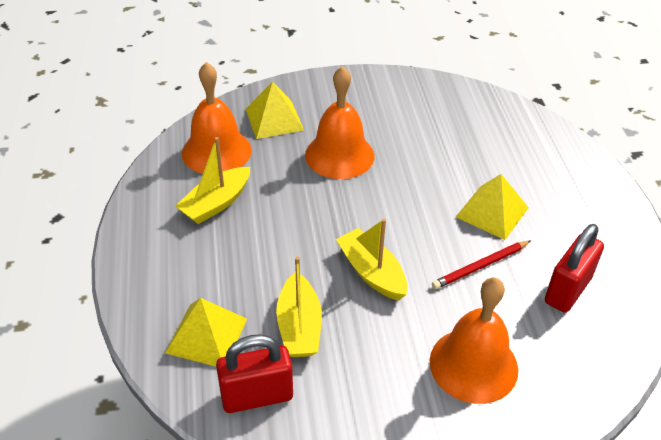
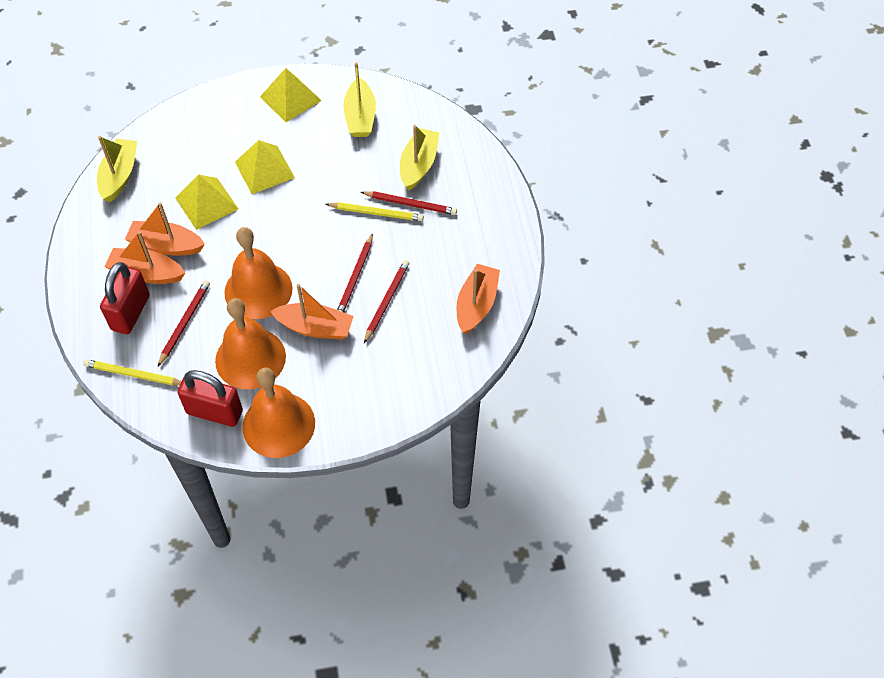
orange boat: none = 0 -> [104,231,185,284] [125,202,205,256] [270,284,354,340] [457,264,500,334] = 4
red pencil: [432,240,531,289] = 1 -> [158,280,210,366] [337,234,373,313] [361,191,457,215] [364,260,410,343] = 4
yellow pencil: none = 0 -> [83,359,182,385] [326,203,424,221] = 2

